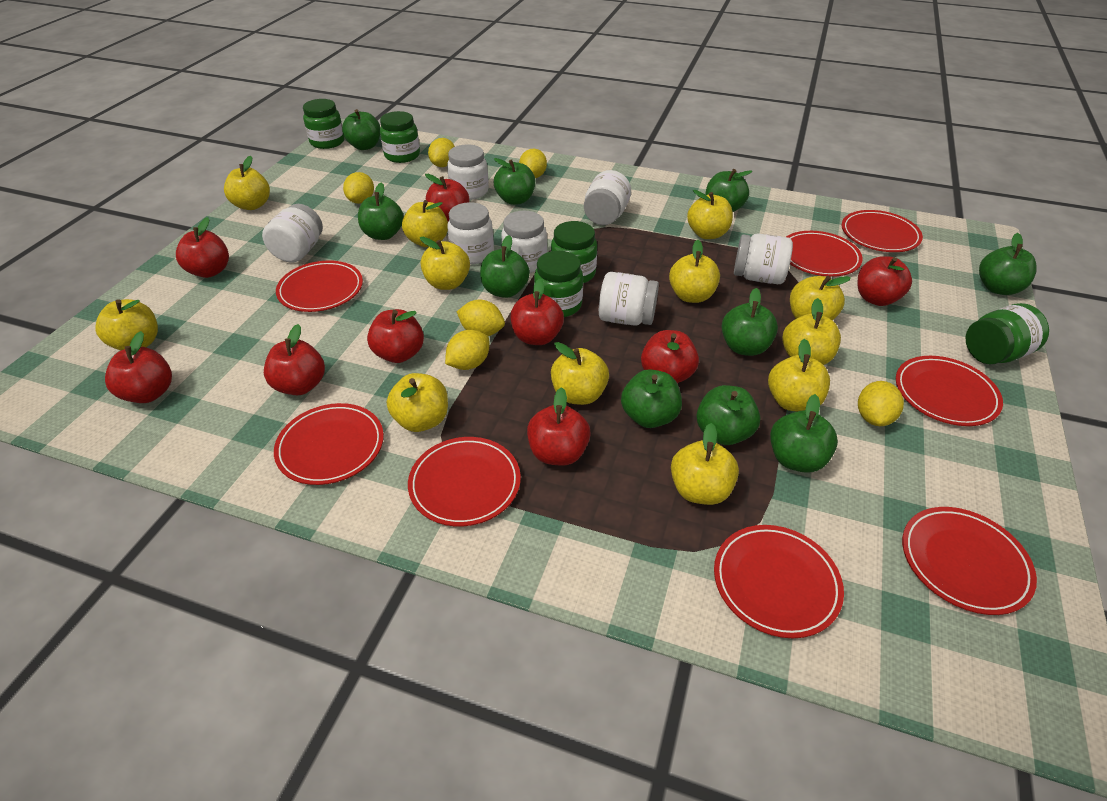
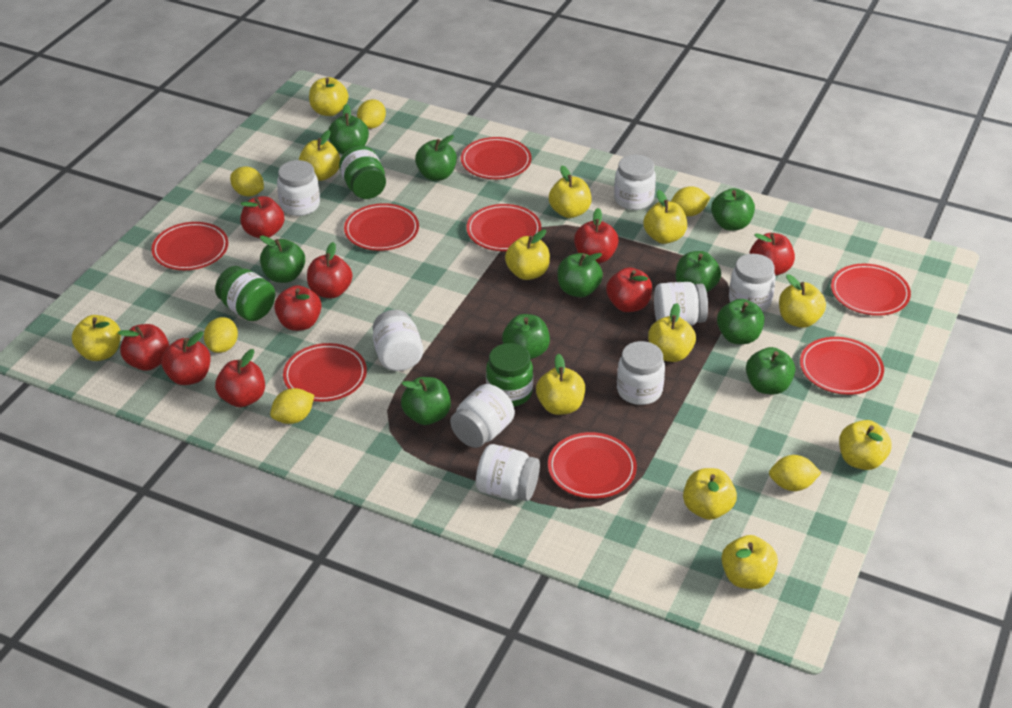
green jar: [303,99,345,149] [380,111,420,163] [534,251,583,317] [551,221,597,283] [966,303,1049,364] = 5 -> [215,266,275,321] [339,146,386,199] [486,343,533,407] = 3
white jar: [262,204,323,263] [447,144,489,200] [447,202,494,264] [501,211,547,273] [584,170,631,225] [599,272,659,326] [734,234,793,284] = 7 -> [277,160,320,216] [373,310,423,371] [450,384,515,448] [476,444,540,501] [614,154,656,210] [617,341,665,405] [654,282,708,326] [729,254,776,312] = 8

